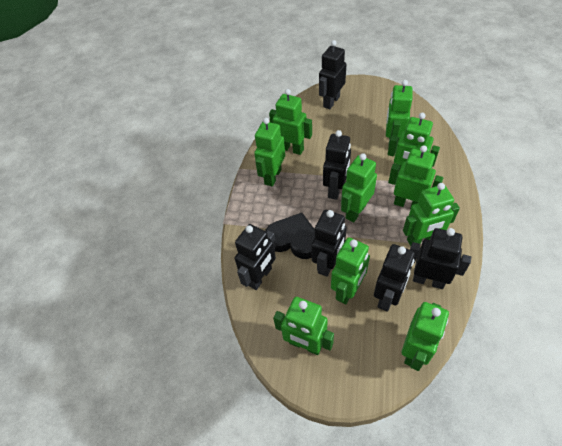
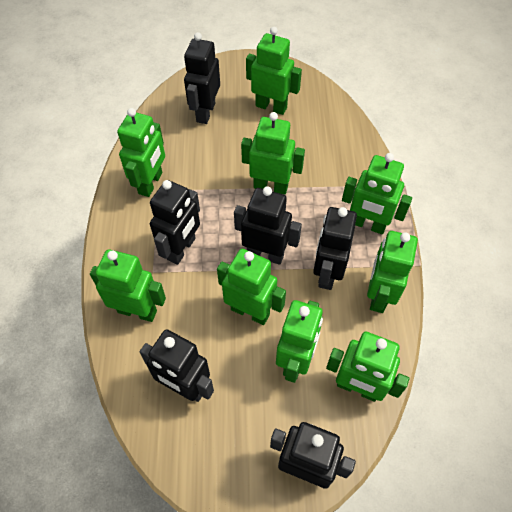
black heart: [265,213,315,259] = 1 -> none = 0
green robot: [254,118,285,186] [269,89,312,155] [273,297,334,355] [331,237,370,305] [341,153,377,223] [386,80,413,149] [388,113,440,171] [388,145,443,209] [401,302,449,371] [403,183,460,246] = 10 -> [90,249,166,322] [117,108,165,197] [217,249,286,325] [241,112,305,194] [246,27,302,115] [276,300,323,383] [326,332,409,402] [342,153,412,234] [367,231,418,313] = 9

